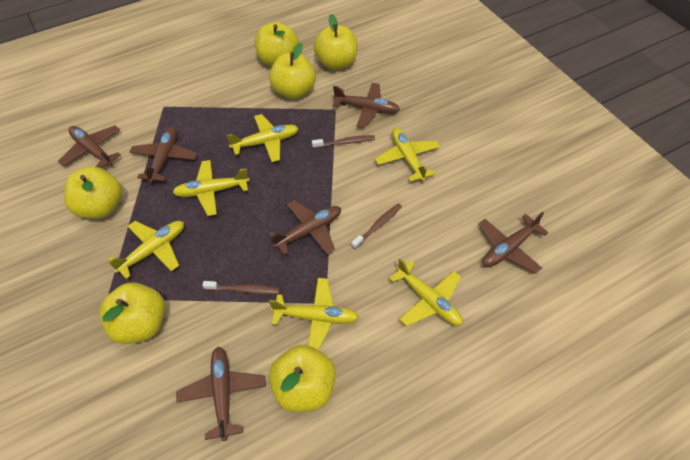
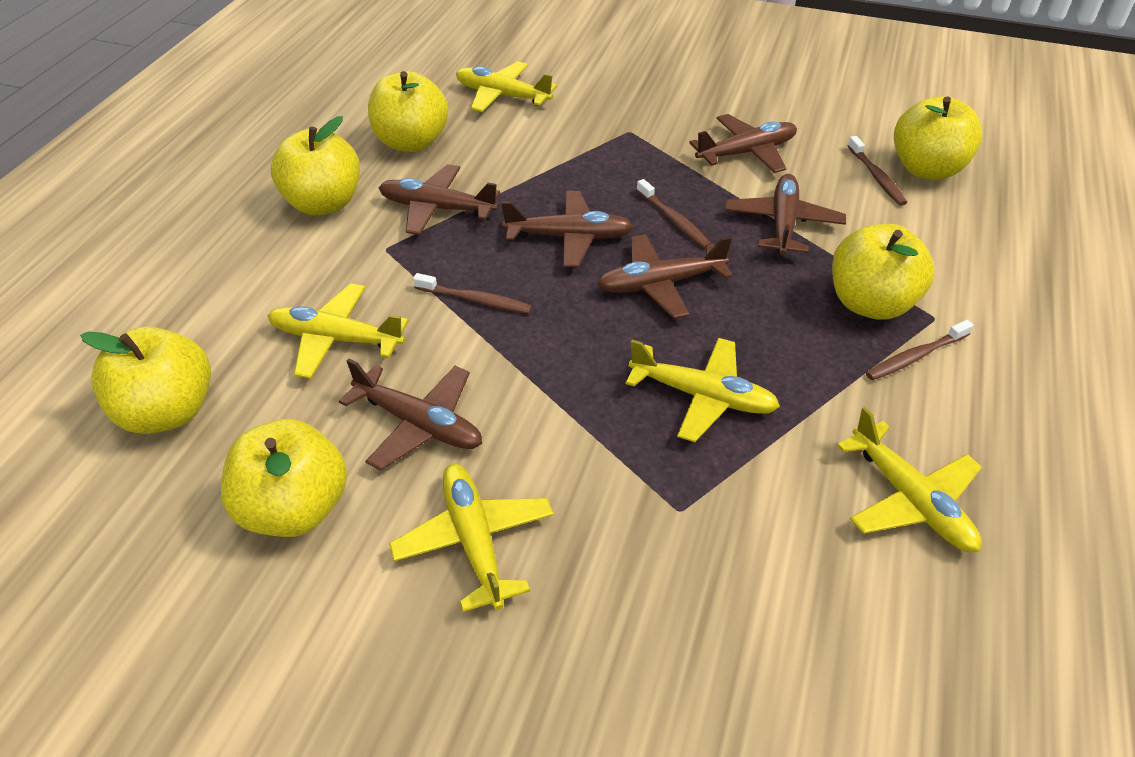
brown toothbrush: [202,281,279,294] [312,135,375,148] [351,204,402,249] = 3 -> [413,273,532,314] [637,179,711,249] [848,136,907,206] [866,320,974,380] = 4
yellow plane: [109,221,184,279] [172,160,249,216] [227,114,299,162] [269,278,359,350] [375,128,440,182] [389,258,463,327] = 6 -> [268,283,409,379] [389,464,554,612] [456,62,557,112] [626,338,780,442] [837,407,982,552] = 5

